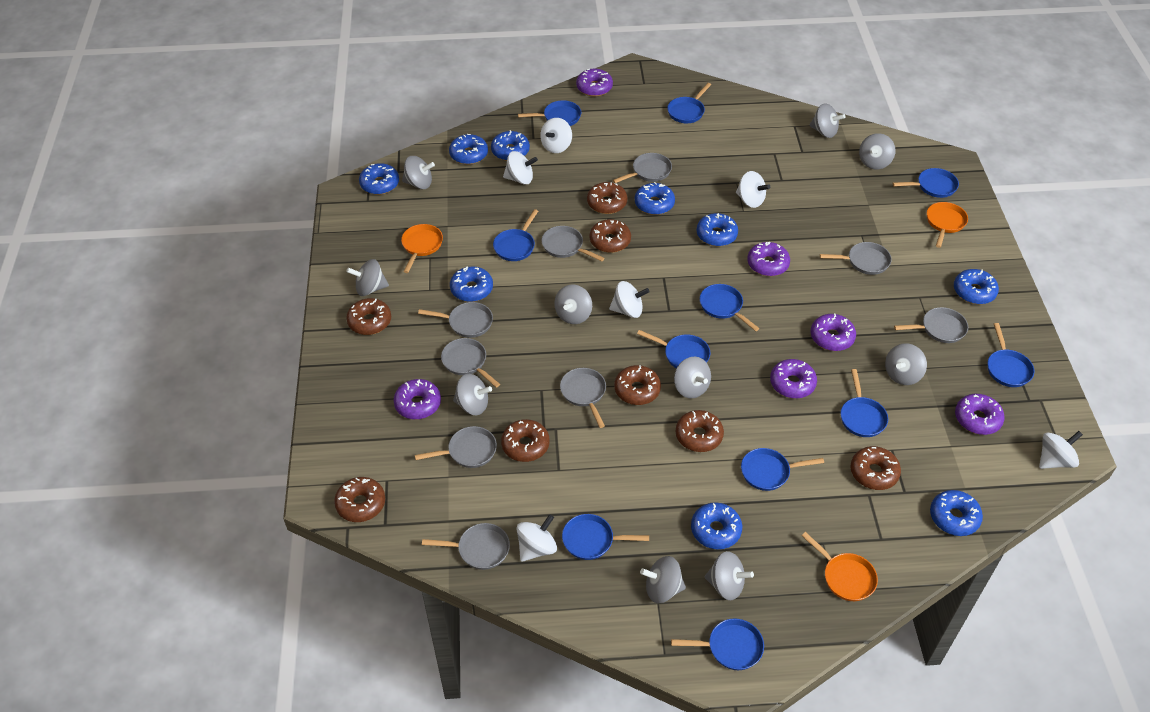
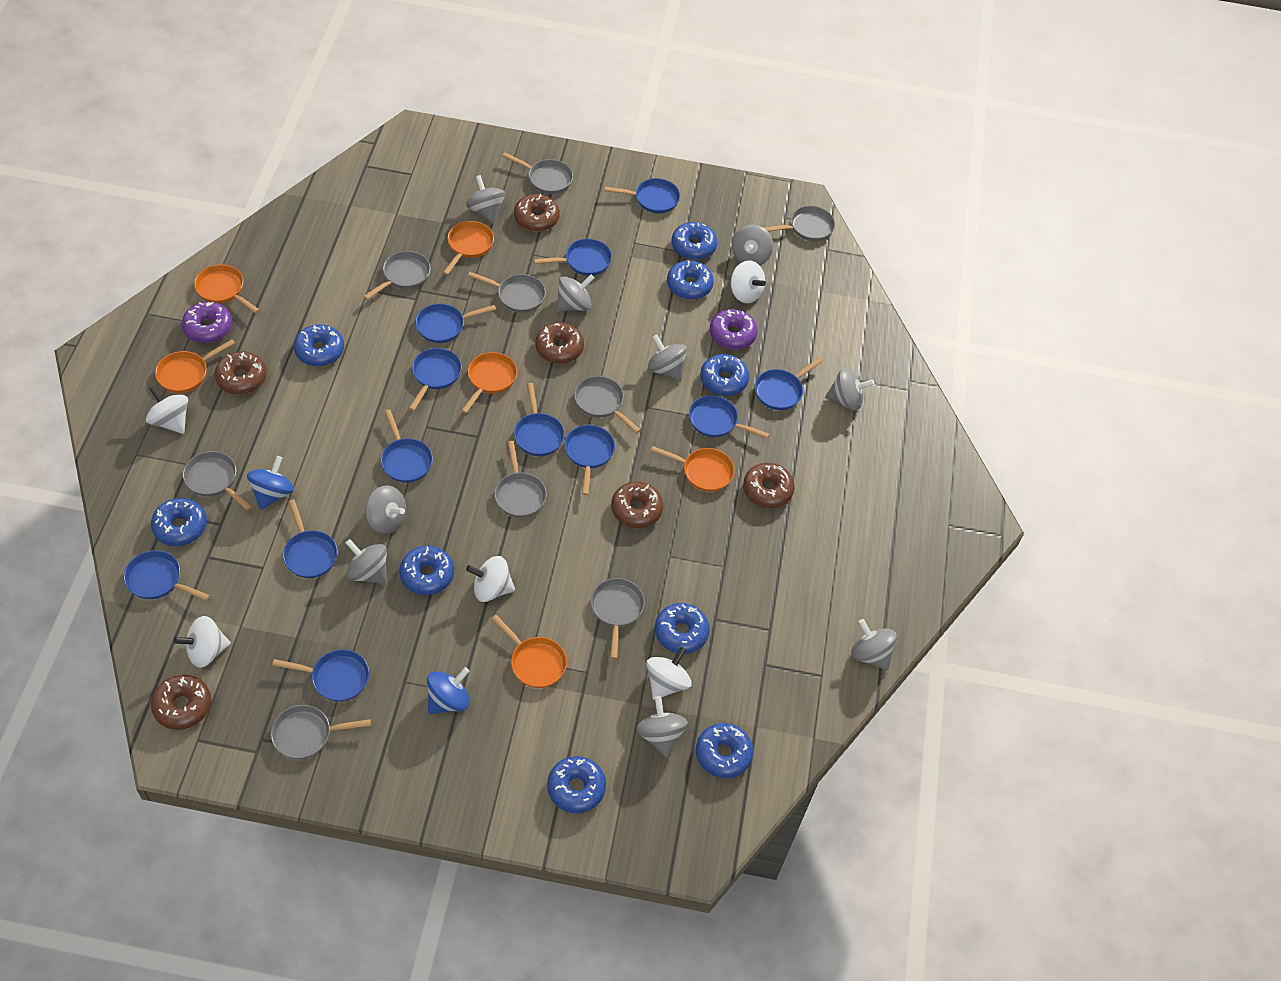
blue pan: [493,209,538,261] [518,100,581,126] [562,514,649,560] [637,330,710,368] [667,83,711,123] [671,619,764,670] [700,284,759,331] [741,448,824,491] [841,369,888,437] [893,168,959,198] [988,323,1034,387] = 11 -> [124,550,210,601] [272,649,369,702] [283,499,338,578] [381,409,433,483] [409,348,462,411] [415,304,496,343] [514,383,565,456] [534,239,612,276] [565,425,615,495] [604,178,680,213] [689,395,770,439] [755,357,823,410] = 12
blue spinning top: none = 0 -> [247,456,294,510] [427,667,470,714] = 2
brown donut: [334,477,385,522] [346,298,391,335] [501,419,550,462] [587,182,627,214] [590,219,631,253] [614,365,661,405] [675,410,724,452] [850,446,901,490] = 8 -> [151,675,211,730] [214,351,266,394] [514,194,560,232] [535,322,584,364] [611,481,663,528] [743,463,795,508] = 6
grey spinning top: [346,259,389,296] [402,156,435,189] [453,374,492,416] [554,285,592,324] [640,556,686,603] [674,357,711,399] [705,551,754,600] [809,103,846,138] [859,133,896,169] [885,343,927,385] = 10 -> [346,539,387,585] [365,485,406,534] [466,175,505,224] [556,275,594,312] [636,696,688,757] [648,335,687,381] [732,225,773,265] [826,368,874,411] [851,619,897,670] = 9
orange pan: [401,224,443,273] [802,532,878,601] [927,202,968,248] = 3 -> [155,339,235,393] [194,265,260,313] [443,221,494,275] [461,352,517,413] [491,615,567,688] [651,446,735,492] = 6
purple donut: [393,379,441,419] [576,69,613,96] [747,242,790,276] [770,359,817,399] [811,314,856,351] [955,394,1005,435] = 6 -> [182,302,233,343] [710,309,757,350] = 2
white spinning top: [503,151,538,185] [517,514,557,562] [540,118,572,153] [609,281,650,318] [736,171,770,208] [1039,431,1083,469] = 6 -> [146,386,188,434] [174,616,231,668] [466,556,515,602] [646,647,692,700] [731,260,766,303] = 5

